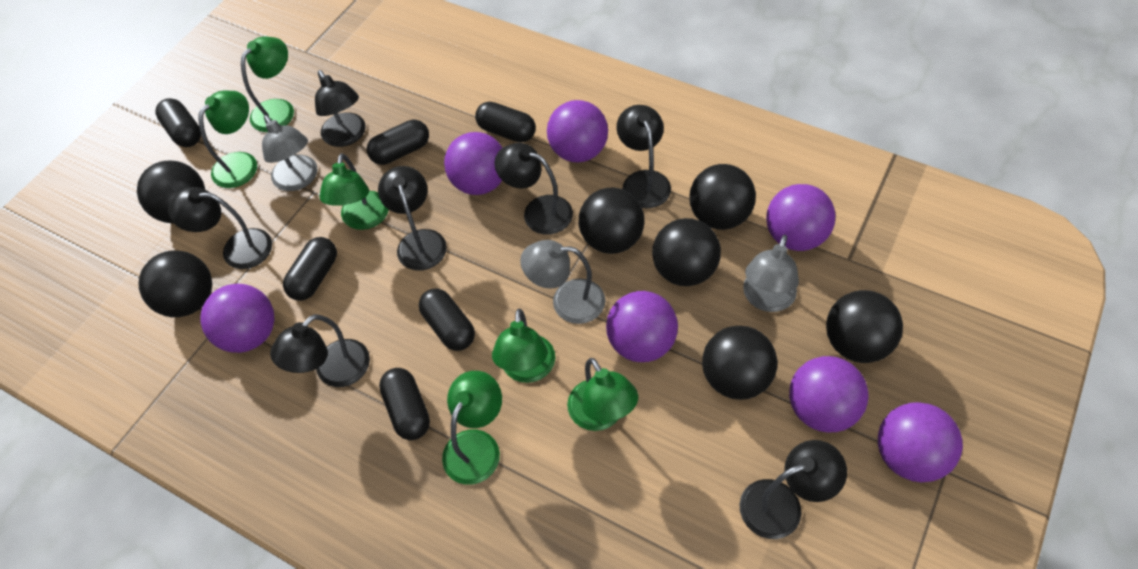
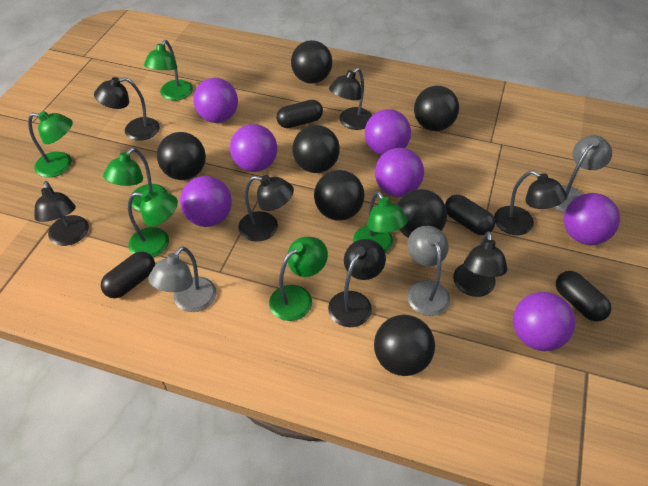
black capsule: [155,98,201,147] [283,237,337,301] [367,119,429,165] [379,368,430,440] [419,289,475,351] [475,102,536,142] = 6 -> [101,251,155,298] [276,100,323,128] [445,194,495,235] [556,271,611,321] = 4

